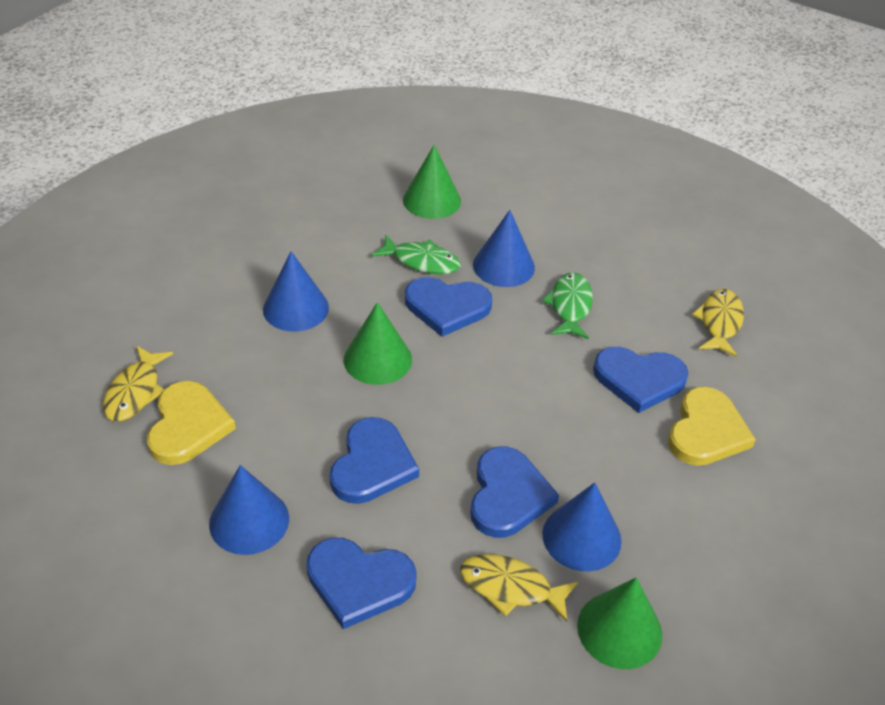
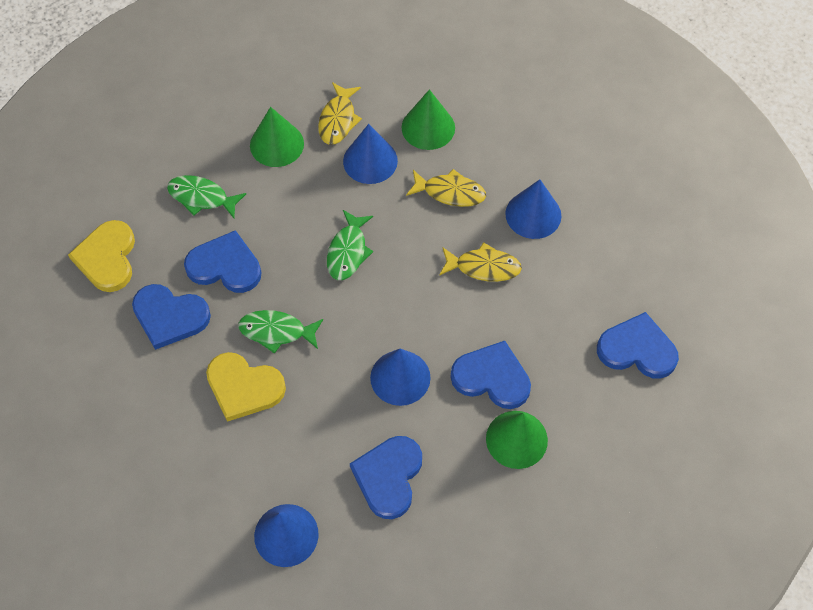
green fish: [372,235,461,274] [542,272,593,339] = 2 -> [167,175,246,218] [238,310,323,354] [327,210,373,280] = 3

